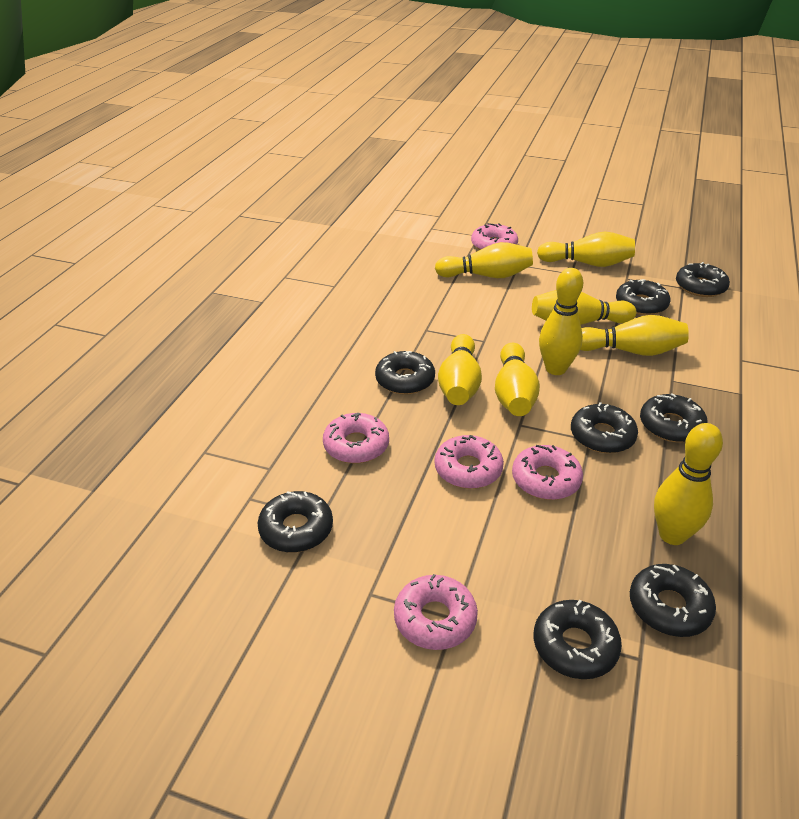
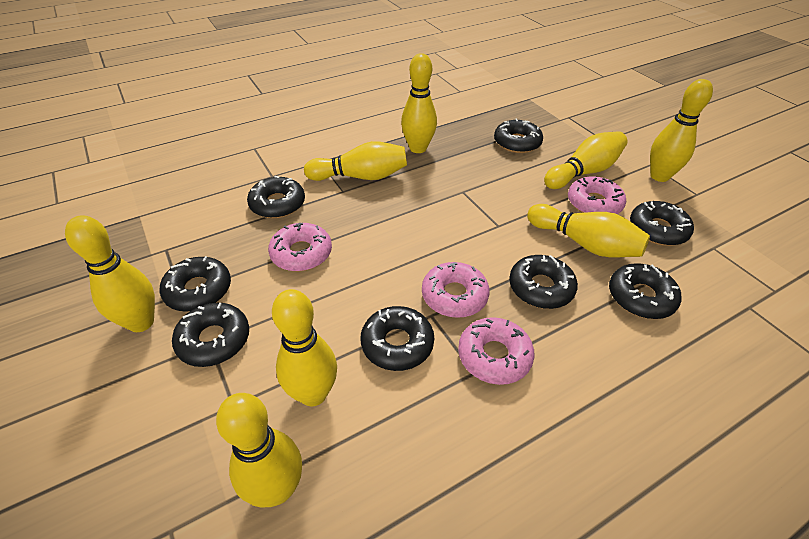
pink donut: [323,413,389,464] [394,574,478,650] [435,435,504,489] [471,223,518,250] [512,445,583,500] = 5 -> [268,223,332,271] [422,262,490,318] [458,317,535,385] [568,176,626,214] = 4

